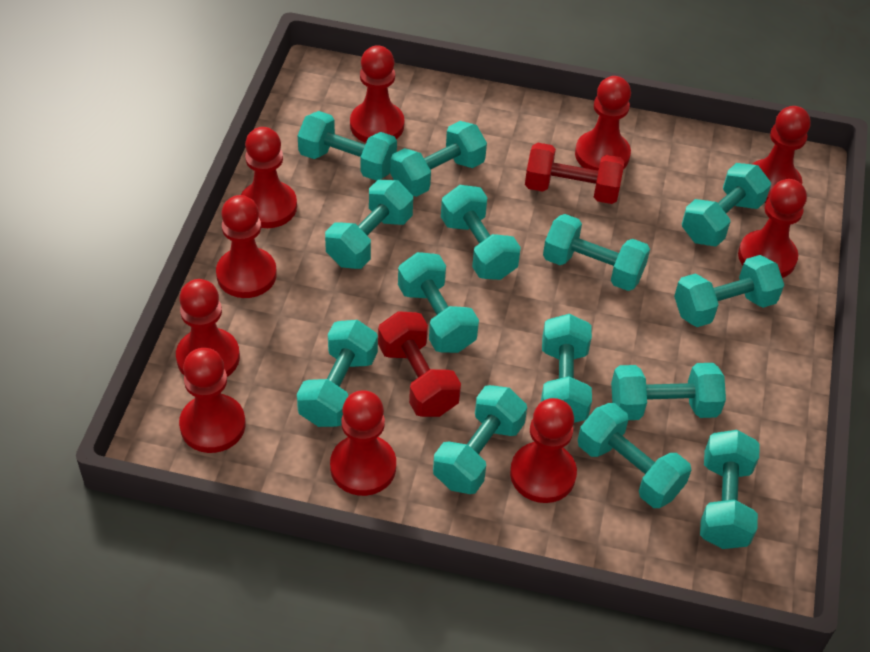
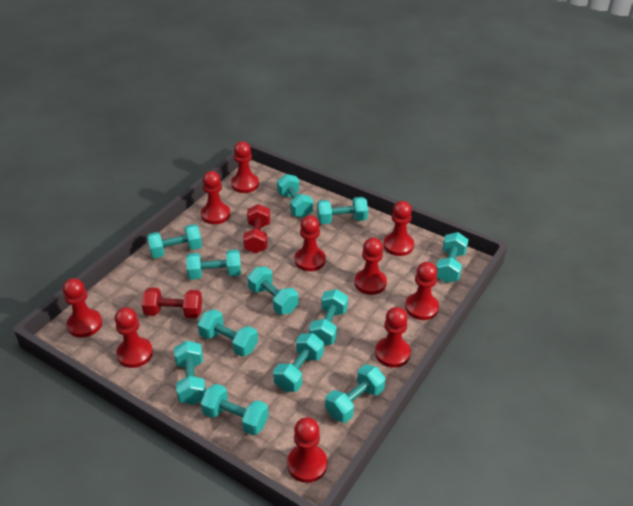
turquoise dumbbell: [297,320,378,427] [298,111,397,181] [325,180,413,269] [390,121,487,197] [398,252,479,353] [433,385,527,494] [441,185,521,280] [541,314,592,423] [543,214,650,291] [578,403,691,508] [611,363,726,420] [674,255,784,327] [682,163,771,247] [700,430,760,549] = 14 -> [147,224,202,258] [174,341,206,405] [186,249,241,280] [198,309,258,357] [201,384,269,435] [247,267,298,315] [273,333,324,392] [277,174,313,218] [309,289,348,346] [317,197,368,224] [325,364,386,423] [436,232,469,283] = 12

